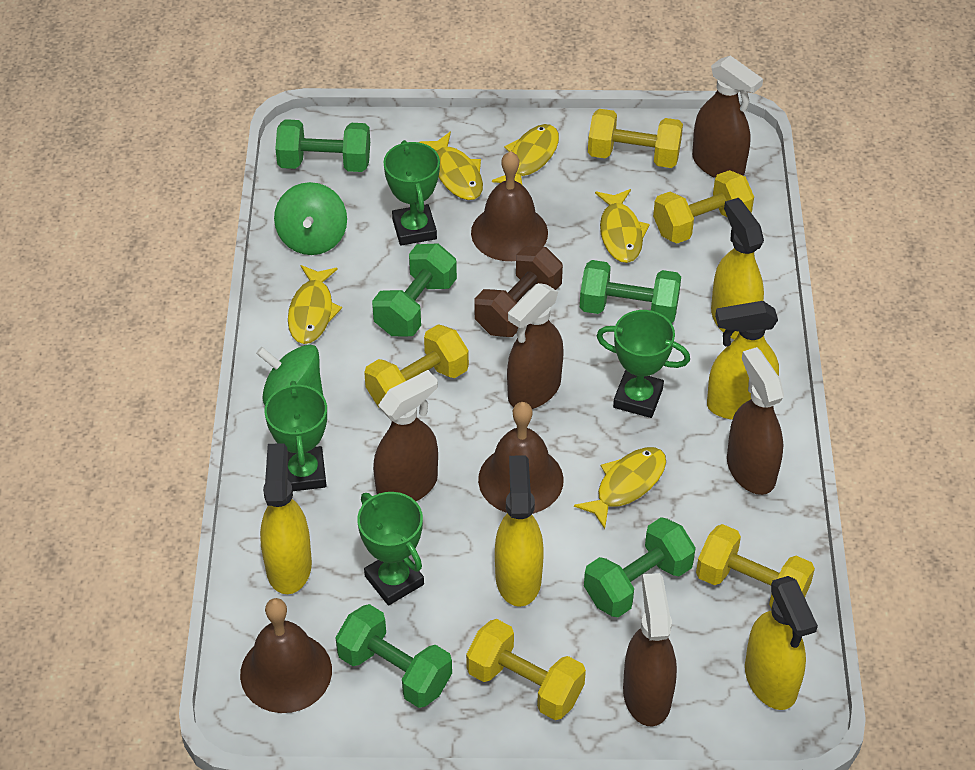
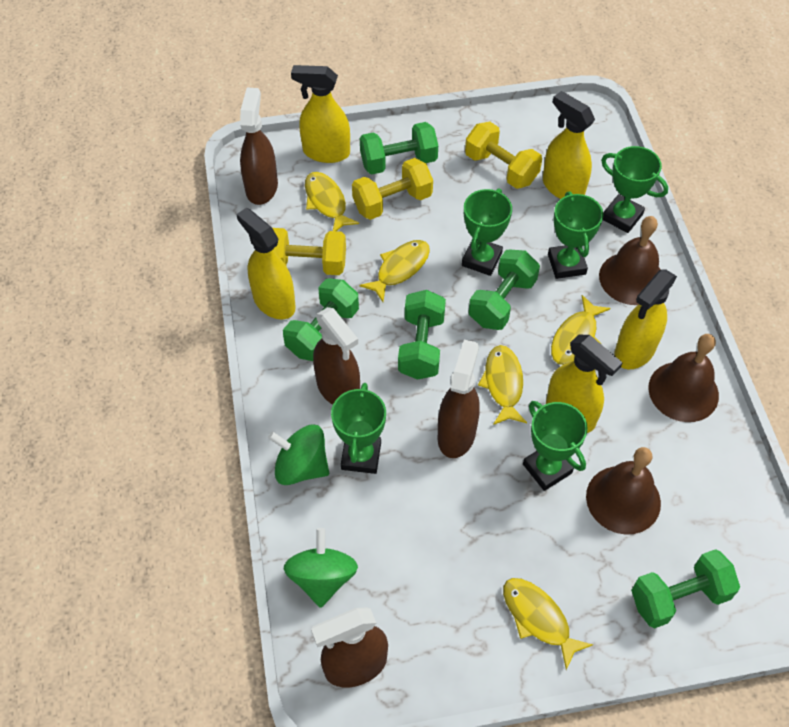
brown dumbbell: [474,246,563,337] = 1 -> none = 0
brown spray bottle: [373,370,438,501] [507,283,564,409] [623,573,677,727] [692,55,763,178] [727,347,784,495] = 5 -> [240,88,278,205] [311,608,388,687] [313,307,360,405] [437,340,480,458] = 4
green trophy: [264,381,327,491] [357,492,424,606] [383,140,440,246] [596,310,690,418] = 4 -> [331,383,386,474] [462,188,512,276] [523,401,588,491] [548,192,604,279] [601,146,668,233] = 5
yellow dumbbell: [364,324,469,408] [466,619,586,720] [588,109,683,168] [653,170,754,243] [696,524,815,609] = 5 -> [272,228,346,275] [352,158,433,220] [465,122,542,189] = 3

